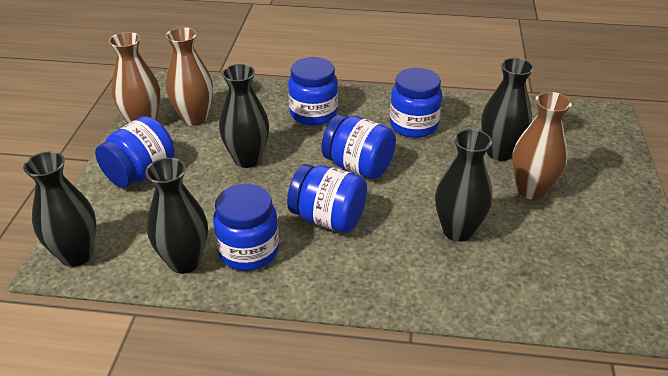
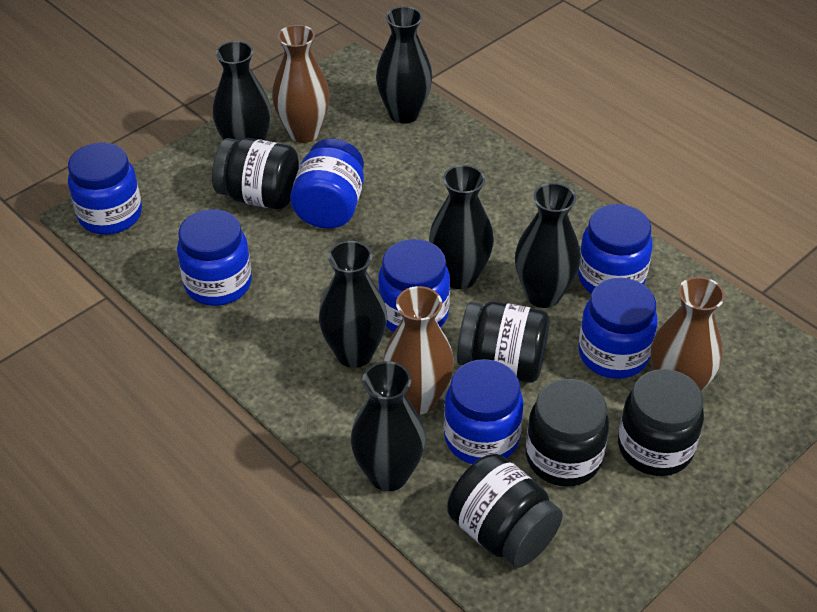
black jar: none = 0 -> [212,138,299,209] [447,454,563,568] [457,301,549,383] [526,379,609,487] [618,369,704,476] = 5
black vase: [23,151,96,267] [145,158,208,274] [219,64,269,168] [435,129,492,242] [481,58,534,161] = 5 -> [213,41,271,140] [319,241,387,368] [351,361,425,491] [376,6,433,124] [429,165,494,289] [515,183,581,308] = 6
blue jar: [95,116,175,188] [213,184,279,271] [287,164,367,233] [288,57,338,126] [321,114,396,179] [390,68,442,138] = 6 -> [68,142,142,235] [177,209,252,306] [290,138,364,229] [378,239,450,332] [444,359,523,464] [578,204,653,294] [578,278,658,379] = 7

